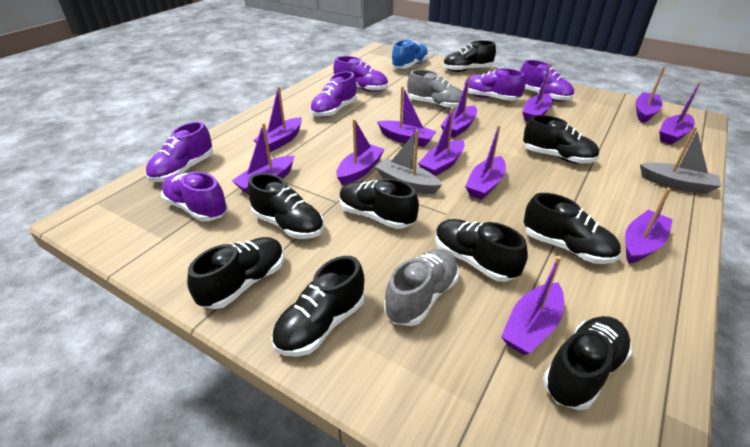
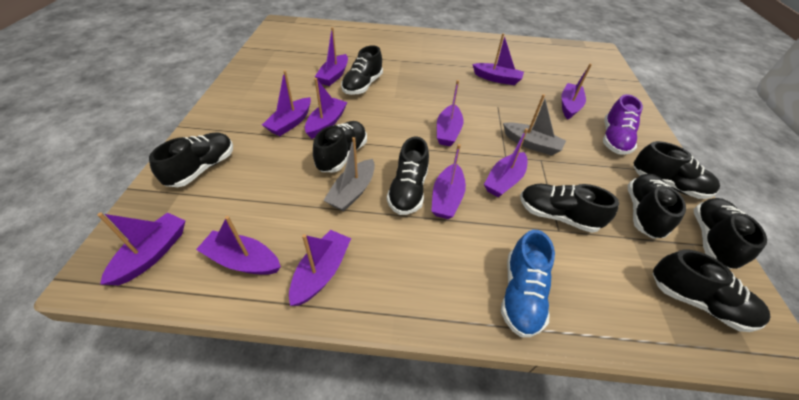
grey shoe: [384,249,459,326] [407,69,462,109] = 2 -> none = 0
purple boat: [231,123,294,194] [254,86,302,152] [336,119,385,185] [377,86,437,147] [418,108,465,176] [441,75,477,138] [465,125,506,200] [501,256,564,355] [522,63,553,122] [625,188,673,263] [636,66,665,123] [659,82,701,145] = 12 -> [97,213,185,285] [196,216,281,275] [262,70,311,136] [289,230,351,306] [305,78,347,139] [315,27,348,86] [431,144,466,219] [437,80,463,146] [472,33,524,85] [484,128,528,197] [561,64,592,119] = 11
purple shoe: [146,122,213,182] [161,172,228,221] [310,71,357,118] [333,56,388,92] [464,68,525,101] [520,60,574,102] = 6 -> [603,94,643,155] = 1

